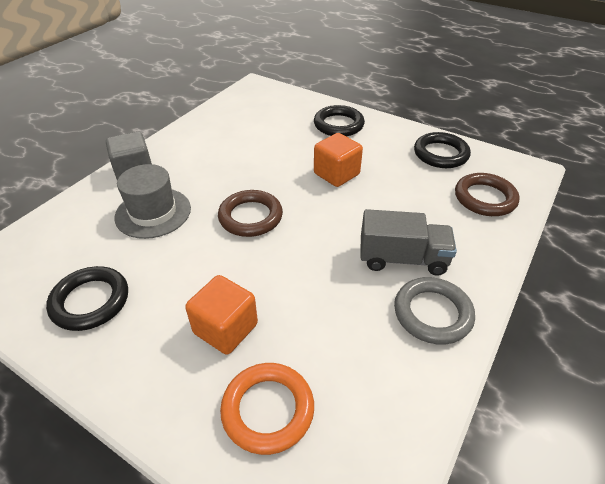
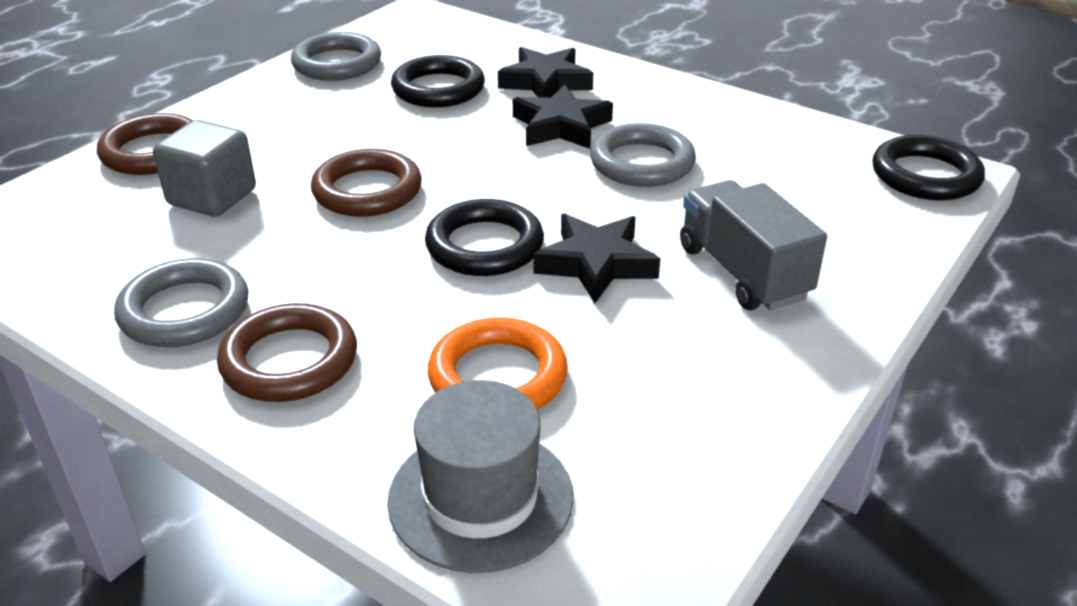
black star: none = 0 -> [498,47,593,98] [513,84,613,149] [533,214,660,304] = 3
brown ring: [218,190,283,237] [455,173,520,216] = 2 -> [97,113,193,175] [217,303,357,402] [311,149,422,217] = 3
grey ring: [394,277,475,345] = 1 -> [114,258,249,347] [291,32,381,81] [590,123,696,187] = 3
orange cube: [185,275,258,355] [314,133,363,187] = 2 -> none = 0

